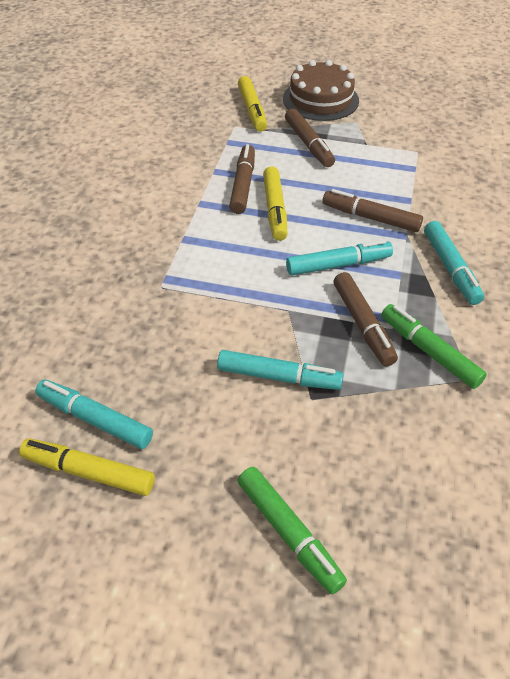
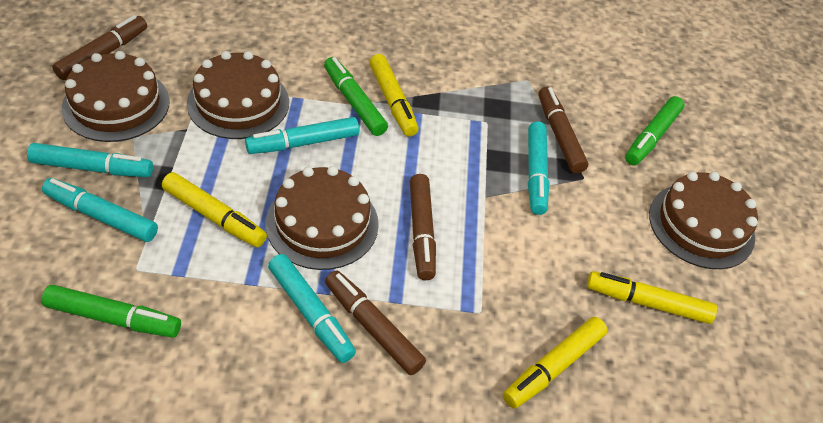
brown cake: [283,60,359,121] = 1 -> [62,51,170,142] [187,51,289,139] [266,166,379,270] [649,172,758,269] = 4
green marker: [237,467,347,594] [381,304,487,389] = 2 -> [41,285,181,338] [324,57,388,136] [625,96,685,165] = 3
turquoise marker: [35,379,153,449] [217,350,343,390] [286,240,393,276] [424,221,484,305] = 4 -> [27,143,153,177] [42,178,158,242] [245,117,359,154] [268,254,356,363] [528,122,549,215] = 5
yellow marker: [19,439,155,496] [238,76,267,132] [263,167,287,241] = 3 -> [162,172,267,247] [369,54,419,137] [503,317,607,409] [587,271,717,324] = 4

